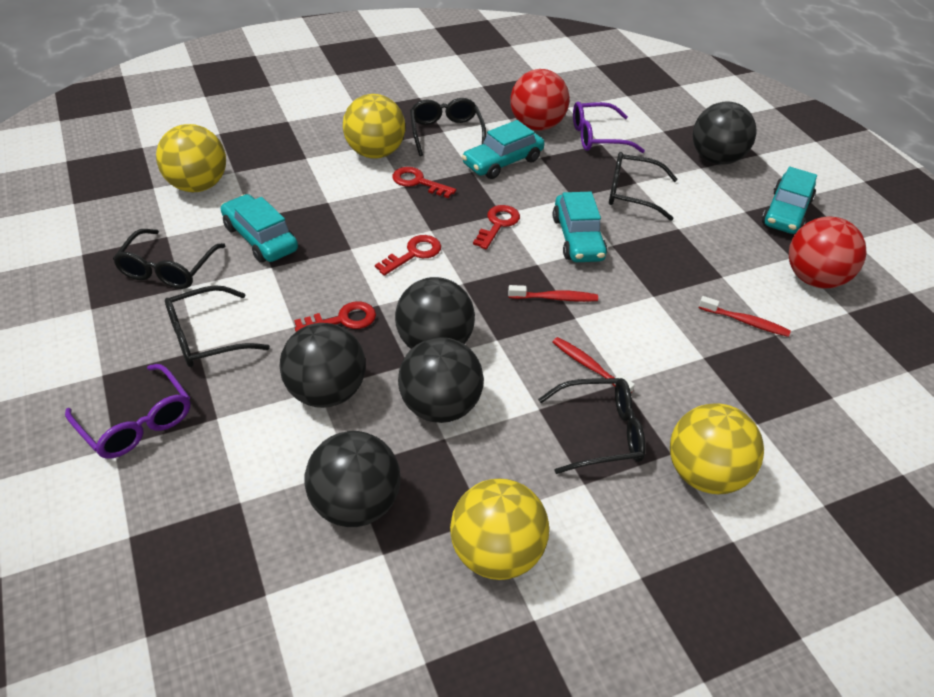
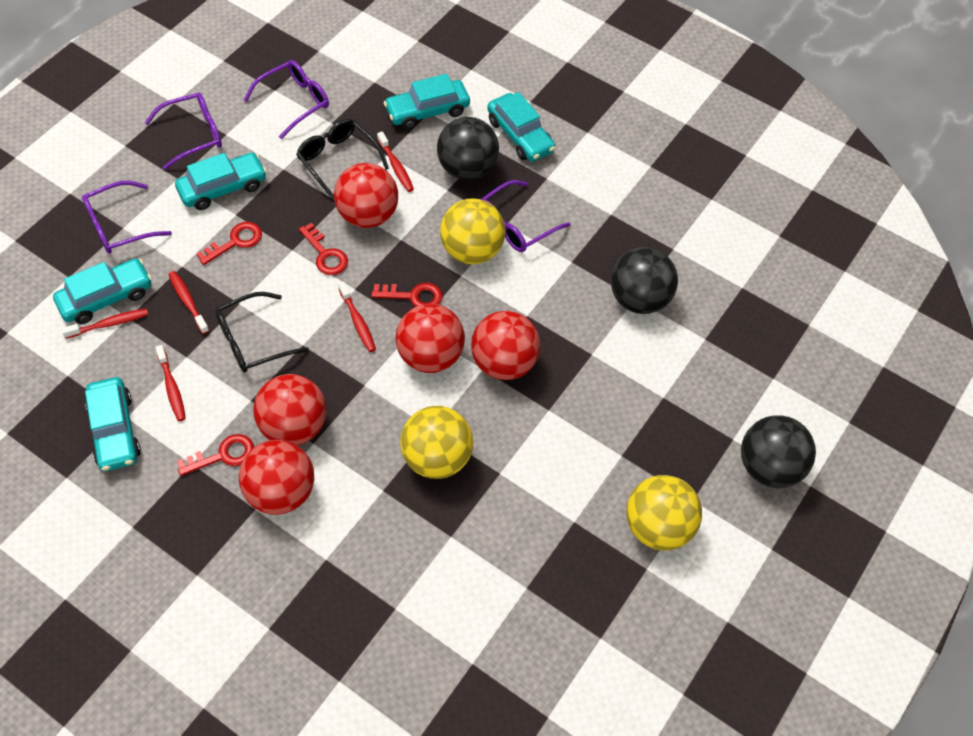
black ball: [279,323,366,408] [304,431,400,527] [395,277,475,349] [398,337,484,423] [693,101,757,165] = 5 -> [437,117,499,180] [611,247,678,314] [741,415,816,488] = 3
black glasses: [113,229,225,289] [165,285,270,367] [410,98,486,156] [538,378,646,474] [609,152,678,221] = 5 -> [215,292,309,373] [296,119,389,201] = 2
purple glasses: [65,364,191,459] [573,102,645,153] = 2 -> [82,181,172,254] [144,92,222,170] [244,60,329,139] [480,180,570,252] = 4
red ball: [510,69,570,131] [789,216,867,289] = 2 -> [239,440,314,515] [253,374,327,445] [334,163,398,228] [395,304,465,373] [471,311,540,380] = 5
red toothbrush: [508,285,598,302] [553,337,635,393] [699,296,791,337] = 3 -> [61,308,148,339] [155,345,186,421] [168,271,209,334] [338,282,376,352] [377,131,414,192] = 5
turquoise car: [221,194,298,263] [462,120,544,179] [553,192,607,262] [762,167,817,234] = 4 -> [53,258,152,324] [85,377,141,471] [175,153,267,210] [384,74,470,129] [487,92,556,162] = 5
yellow ball: [156,124,226,192] [343,94,405,159] [450,478,549,580] [670,403,764,495] = 4 -> [400,406,473,479] [440,198,505,264] [626,475,702,551] = 3

